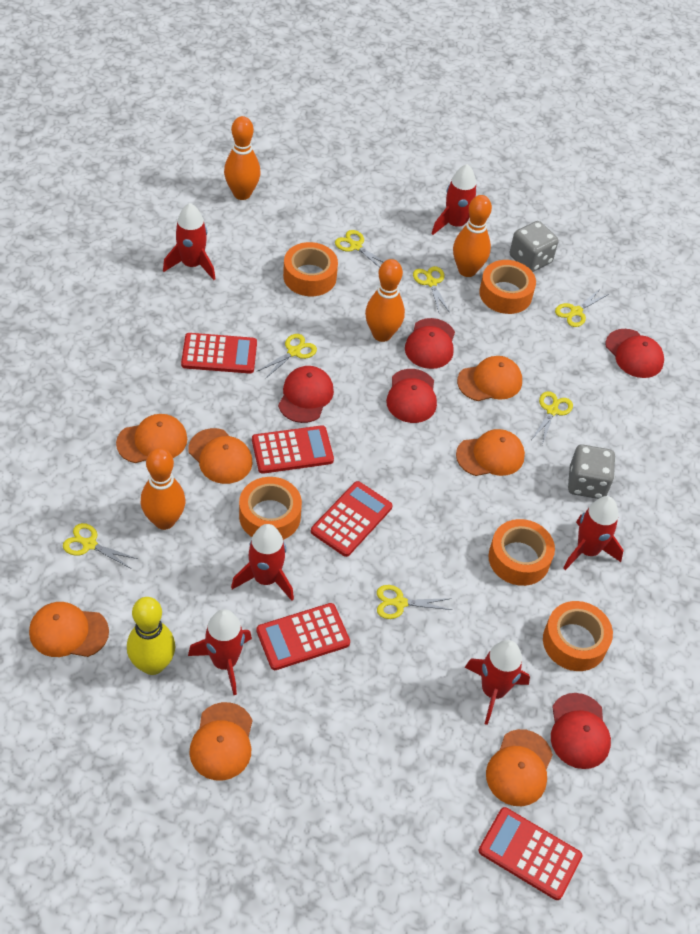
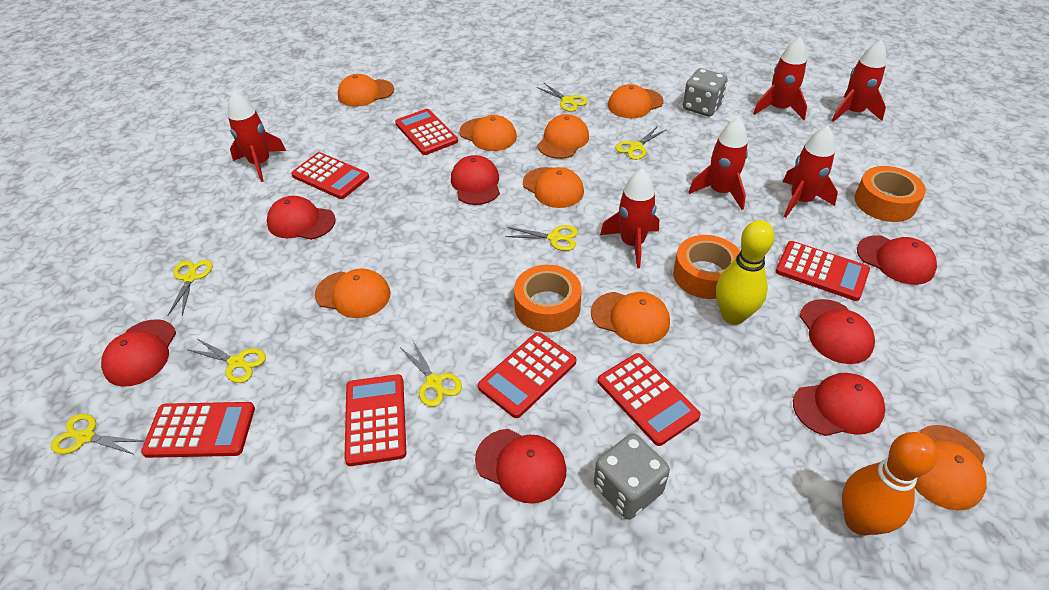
orange bowling pin: [140,448,186,530] [224,116,261,200] [365,259,405,342] [453,195,492,277] = 4 -> [842,432,938,535] = 1
orange cap: [29,602,109,657] [116,414,187,463] [188,428,252,484] [189,702,252,781] [456,429,525,476] [457,356,522,401] [486,729,553,806] = 7 -> [315,268,390,318] [338,74,394,107] [459,115,517,151] [523,167,584,208] [537,114,589,159] [591,292,670,344] [608,84,663,118] [915,425,986,511] = 8
orange tape: [239,477,302,540] [283,242,338,296] [479,260,536,314] [488,519,555,586] [543,601,613,671] = 5 -> [514,265,582,332] [673,235,740,299] [855,166,926,222] = 3
red calculator: [181,333,257,374] [252,425,334,474] [256,603,350,670] [311,481,392,557] [479,807,582,900] = 5 -> [141,402,255,458] [291,152,369,199] [344,374,406,466] [395,109,458,155] [478,332,576,418] [598,353,701,446] [776,241,870,301] = 7
red cap: [278,366,334,423] [386,369,437,423] [405,318,455,369] [551,693,611,769] [605,329,664,378] = 5 -> [101,319,176,387] [267,196,336,240] [451,155,500,205] [475,429,567,504] [793,373,885,436] [800,299,875,364] [857,235,937,285] = 7

